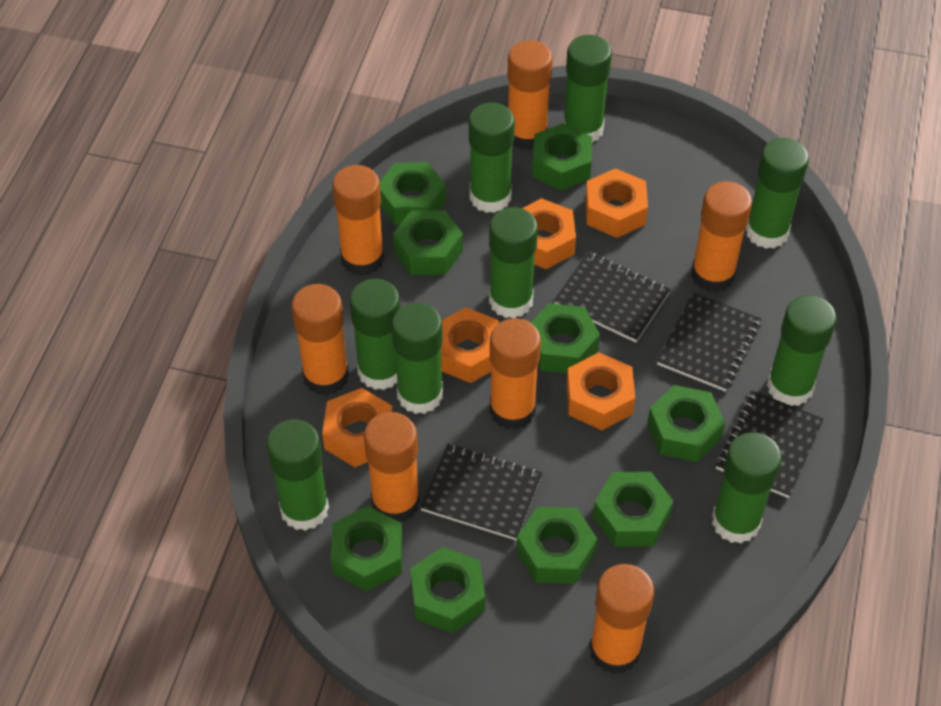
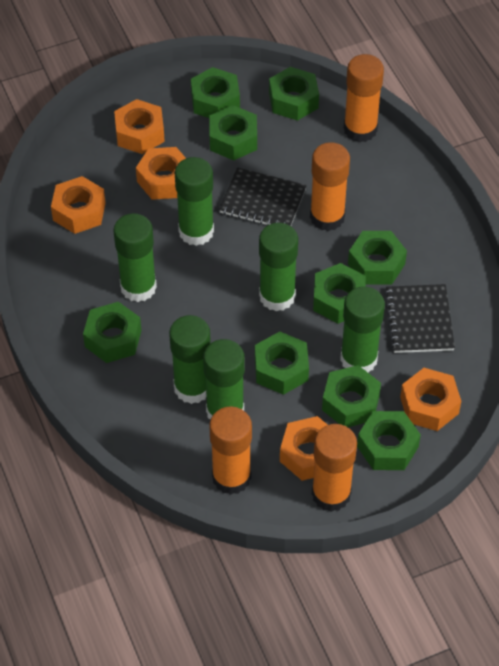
black notebook: [420,443,542,540] [554,252,670,343] [657,292,761,392] [716,390,824,498] = 4 -> [219,167,307,226] [385,284,455,353] = 2
green glue stick: [266,419,329,531] [350,279,400,390] [392,303,443,414] [469,103,515,213] [489,207,538,318] [563,35,612,143] [712,432,782,544] [746,138,809,249] [767,295,836,406] = 9 -> [113,213,157,302] [169,315,211,404] [175,157,214,246] [203,339,245,419] [259,223,298,312] [340,286,385,373] = 6
orange glue stick: [292,284,349,395] [332,165,384,276] [364,412,420,522] [490,318,541,430] [507,40,553,150] [589,564,654,674] [691,181,752,293] = 7 -> [209,406,252,495] [310,142,350,231] [312,424,357,512] [344,54,384,142] = 4

